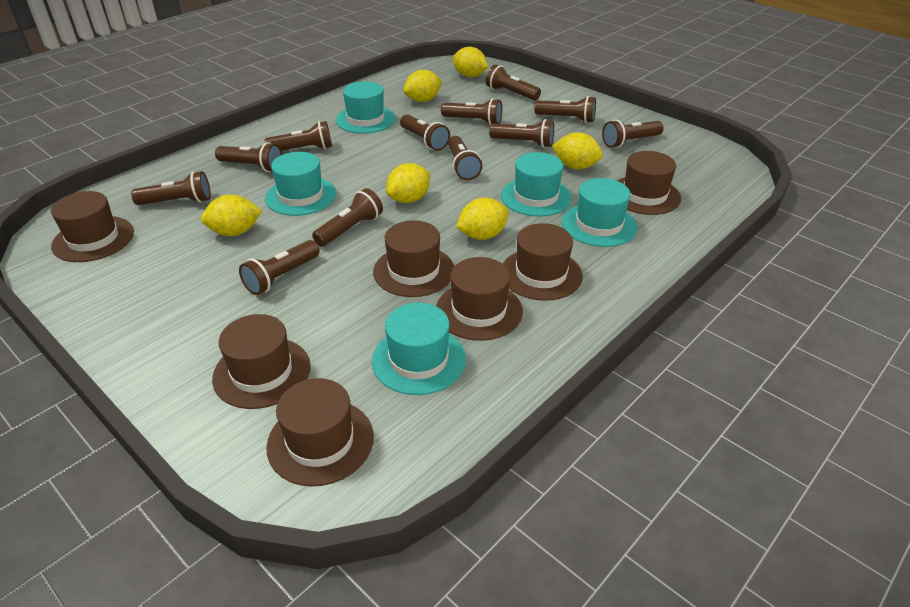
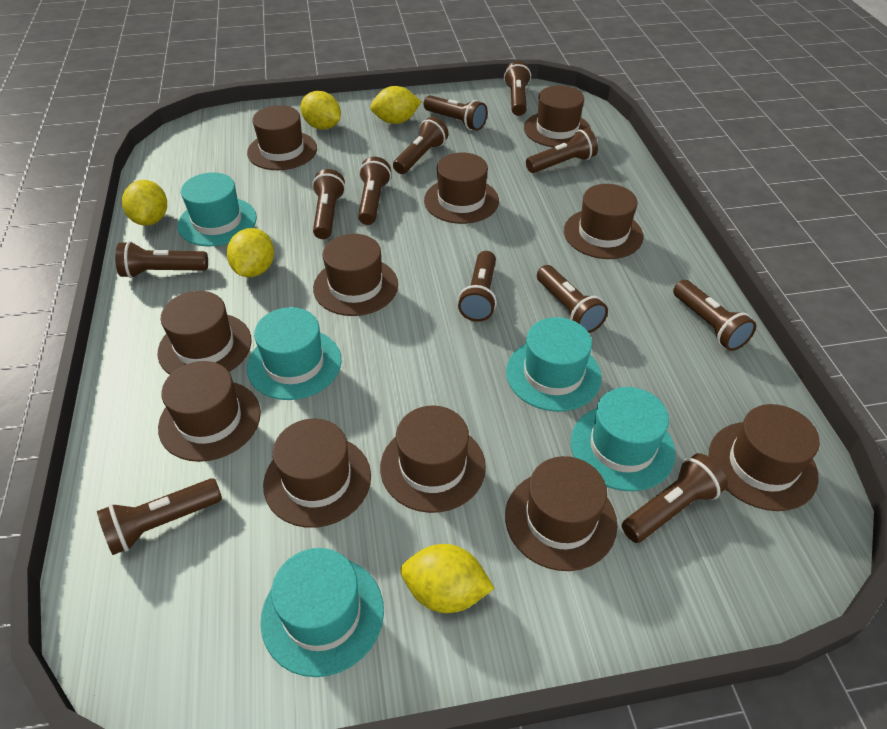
brown hat: [51,191,134,262] [212,314,311,409] [266,378,374,486] [373,220,454,297] [436,257,523,341] [503,223,583,301] [617,151,681,215] = 7 -> [158,291,252,374] [158,361,261,462] [247,105,317,170] [263,419,371,528] [313,234,398,316] [380,406,486,513] [424,153,499,224] [505,456,617,571] [524,85,591,147] [564,184,644,259] [708,404,820,511] = 11
yellow lemon: [201,194,262,236] [386,163,430,203] [403,70,442,102] [453,47,488,77] [456,198,509,240] [552,132,603,169] = 6 -> [122,180,167,226] [227,228,274,277] [301,91,341,129] [370,86,421,124] [401,544,494,613] = 5

